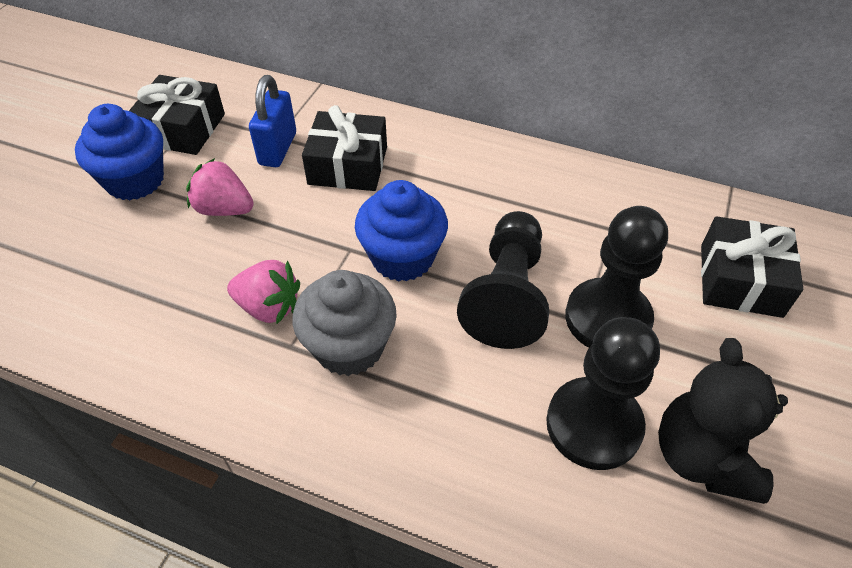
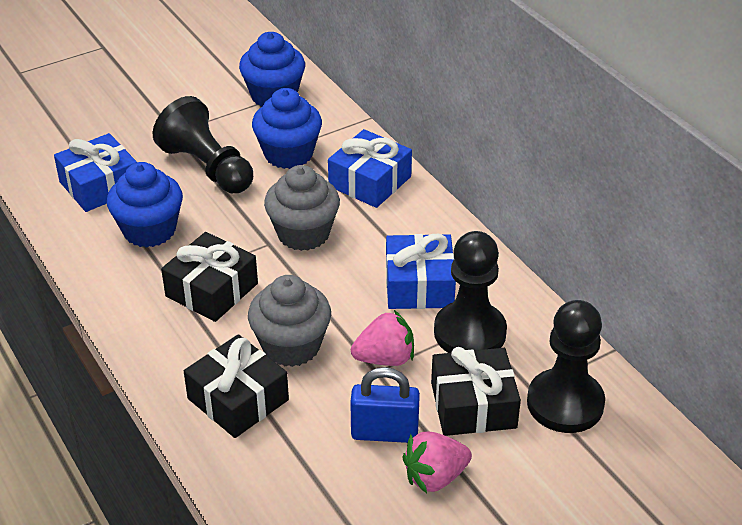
black teddy bear: [658,338,788,504] = 1 -> none = 0
blue cupcake: [75,104,164,200] [355,180,448,282] = 2 -> [107,162,183,248] [239,32,305,107] [252,88,322,169] = 3
blue gift: none = 0 -> [54,133,137,212] [328,129,412,208] [386,234,456,309] = 3
grey cupcake: [292,270,397,376] = 1 -> [248,275,331,367] [264,165,340,251] = 2

